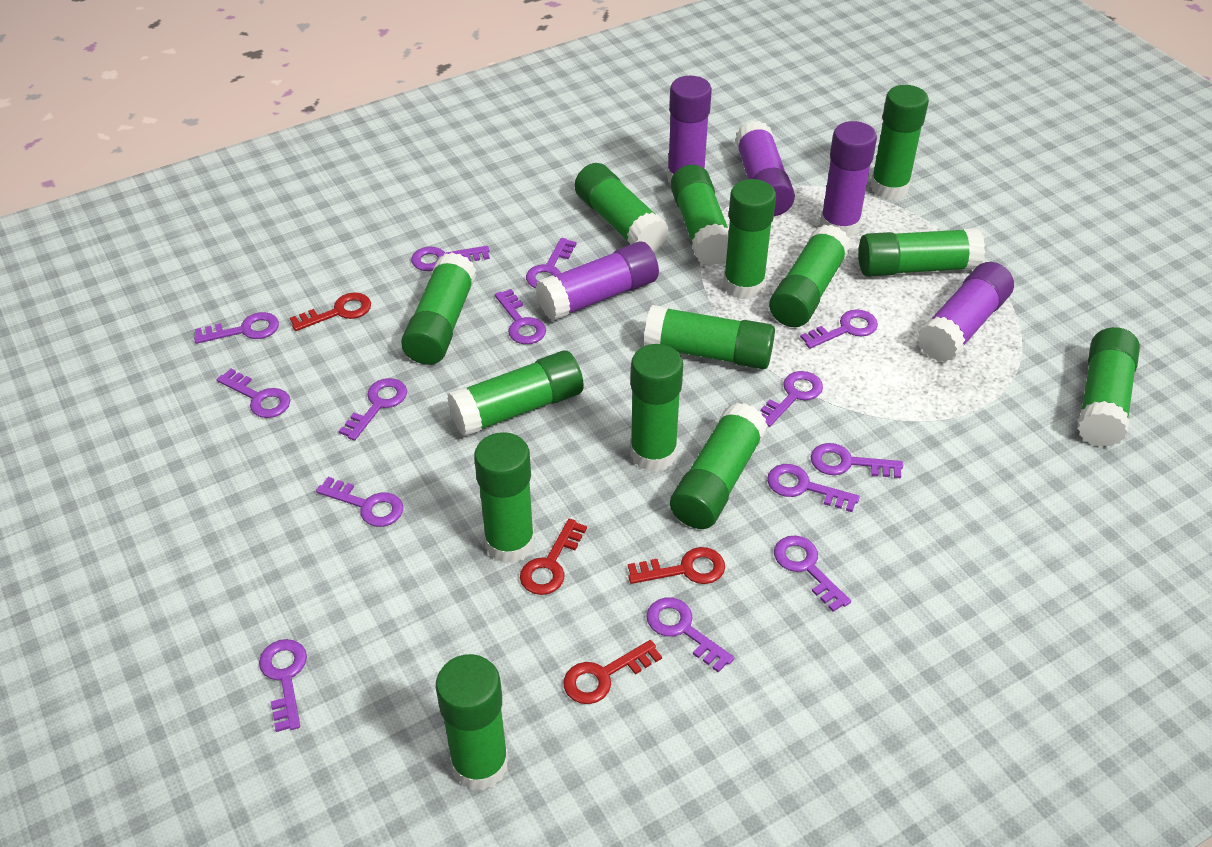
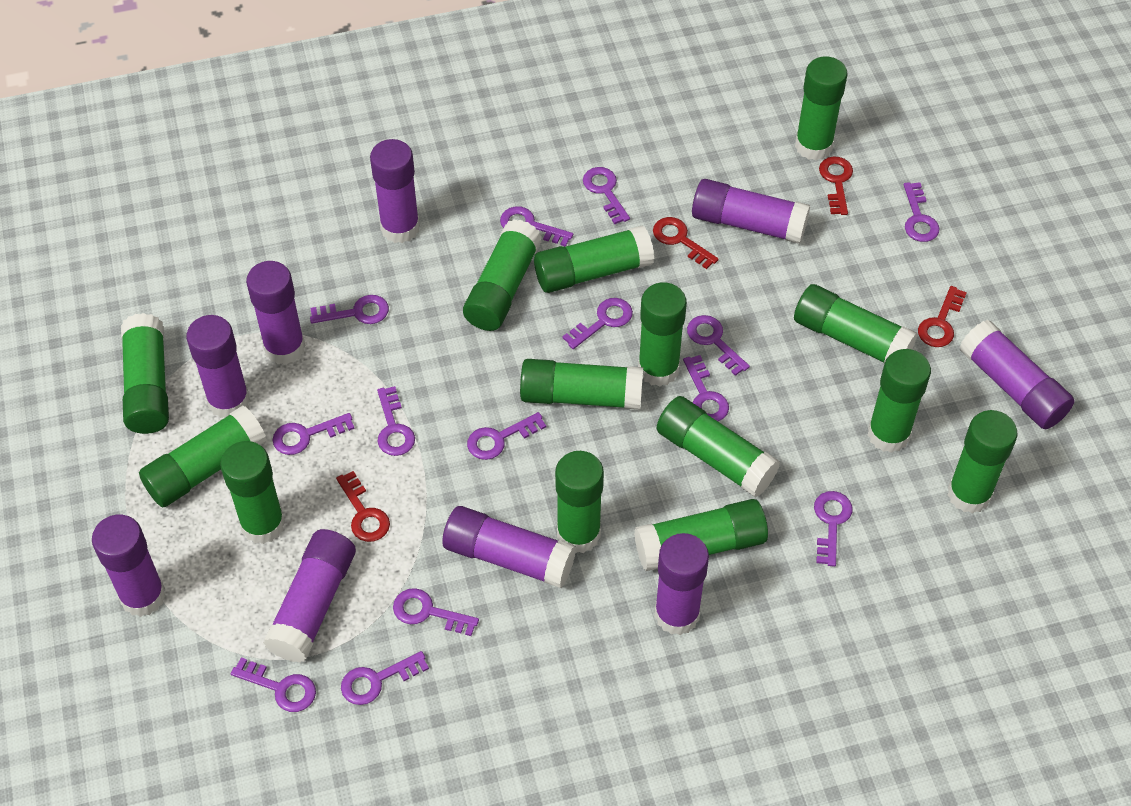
purple glue stick: [536,241,659,321] [667,76,712,183] [735,121,795,216] [820,121,877,237] [917,262,1014,362] = 5 -> [92,515,166,617] [186,315,250,418] [246,261,306,365] [263,529,356,663] [370,139,420,243] [442,506,576,588] [655,533,709,635] [692,179,810,244] [960,320,1075,429] = 9

